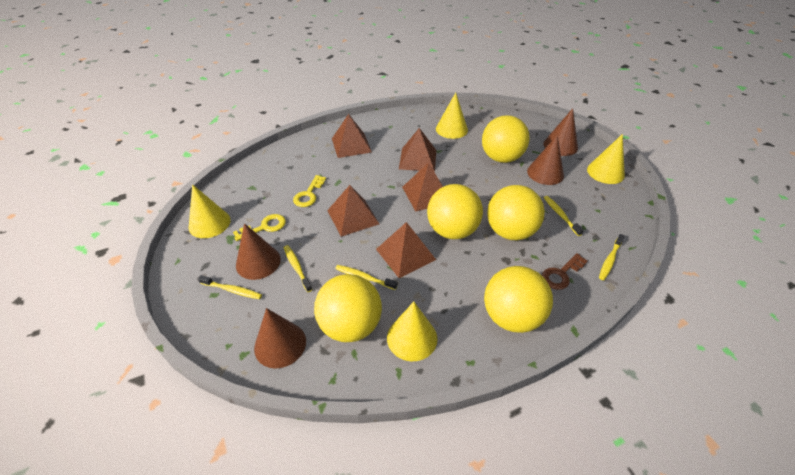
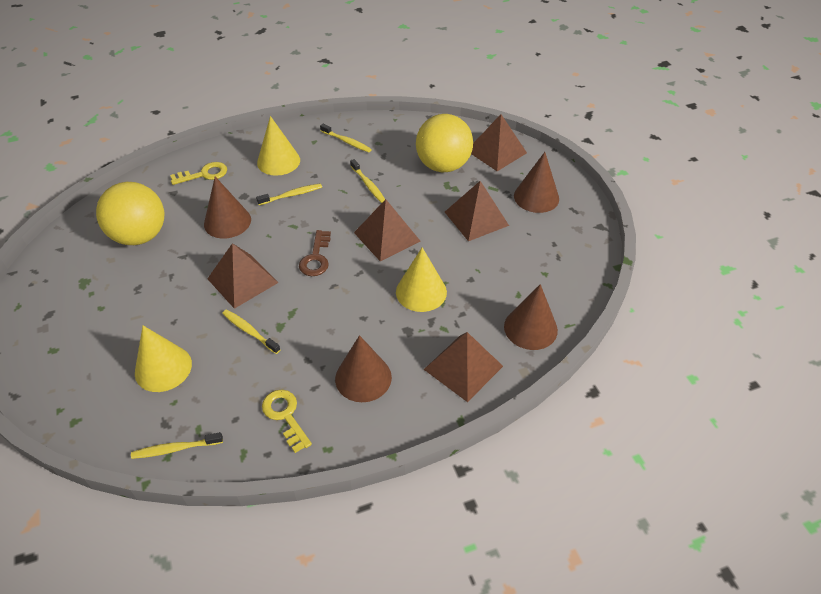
yellow ball: [314,274,382,342] [427,184,483,239] [482,115,530,163] [484,266,553,333] [487,185,545,240] = 5 -> [96,182,164,245] [416,114,473,172] = 2
yellow cone: [188,184,231,238] [387,302,438,361] [436,92,468,139] [587,134,625,184] = 4 -> [135,325,192,392] [257,116,300,176] [396,247,447,312] = 3

